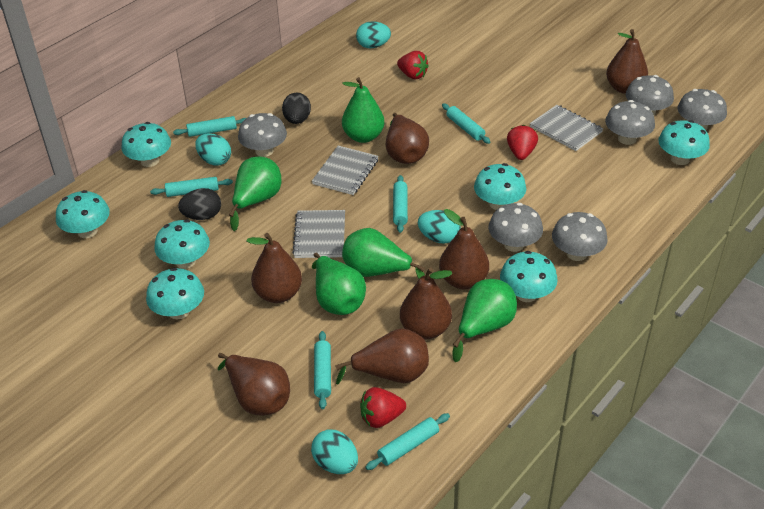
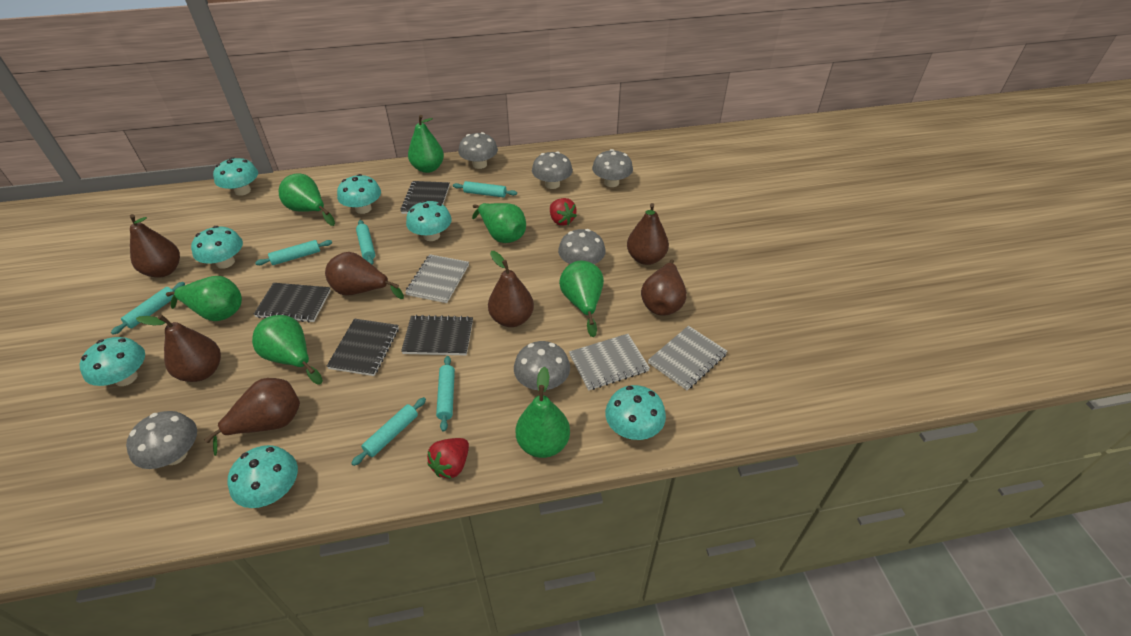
black egg: [178,188,221,220] [282,93,311,124] = 2 -> none = 0
black notebook: none = 0 -> [253,283,331,323] [327,319,399,376] [400,181,450,214] [401,315,473,356] = 4
green pear: [229,156,281,231] [312,253,366,315] [342,77,385,143] [342,228,425,278] [452,279,517,362] = 5 -> [166,276,242,321] [252,315,323,385] [279,173,335,226] [408,115,444,173] [472,203,526,243] [515,366,570,458] [559,261,604,338] = 7
red strawberry: [360,387,406,428] [397,51,429,79] [507,125,538,160] = 3 -> [427,438,469,479] [550,198,577,226] = 2
turquoise egg: [195,133,231,166] [311,430,358,474] [356,21,391,48] [418,210,461,243] = 4 -> none = 0

